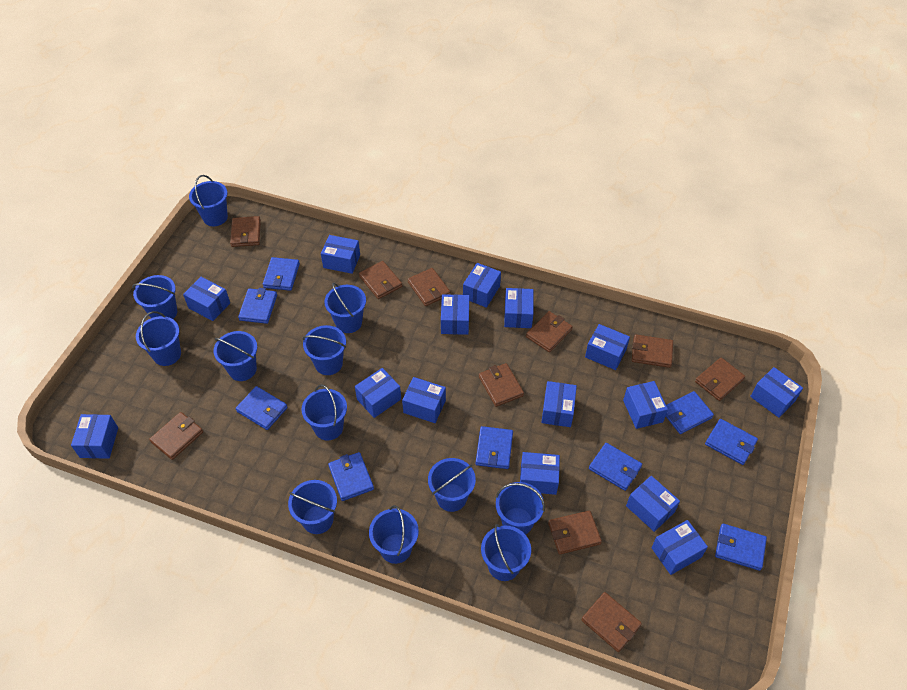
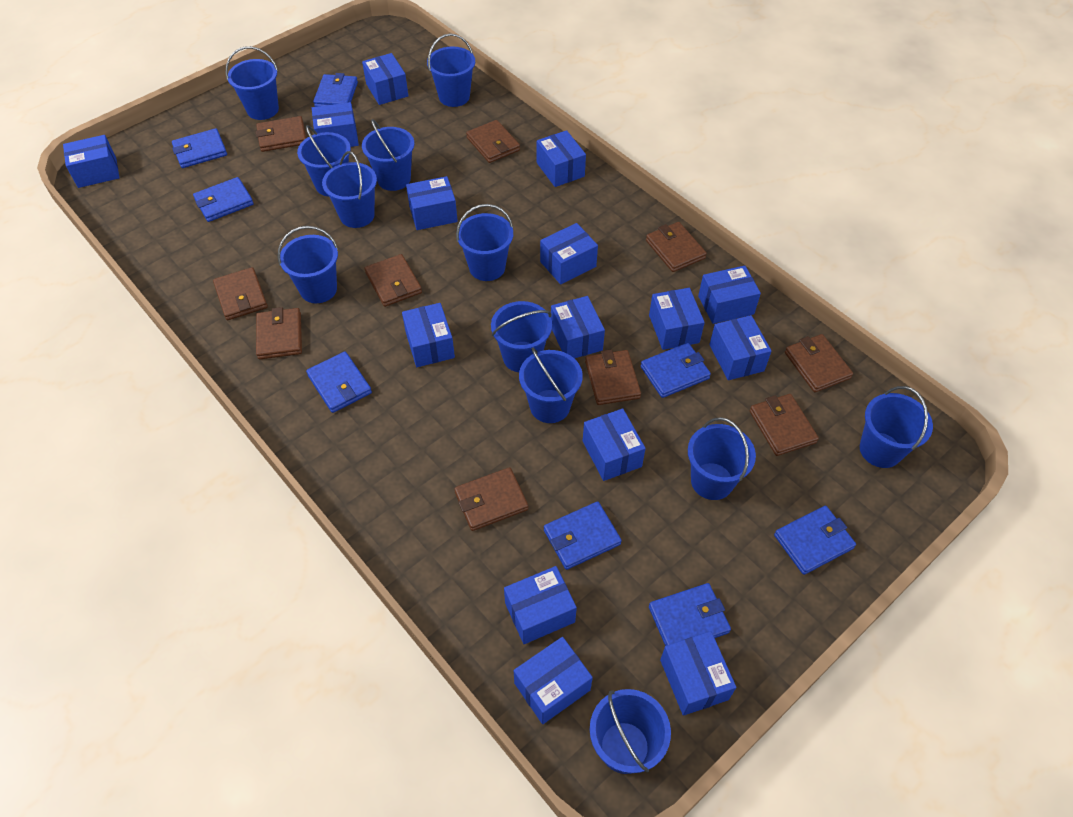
blue wallet: [236,386,288,430] [238,288,277,324] [263,257,300,291] [328,452,374,501] [476,426,513,469] [589,443,642,491] [666,391,714,434] [705,419,758,465] [715,524,767,571] = 9 -> [172,128,227,168] [193,177,254,222] [306,351,372,413] [313,73,358,107] [544,501,622,570] [641,343,711,398] [649,583,731,646] [774,506,856,575] = 8

